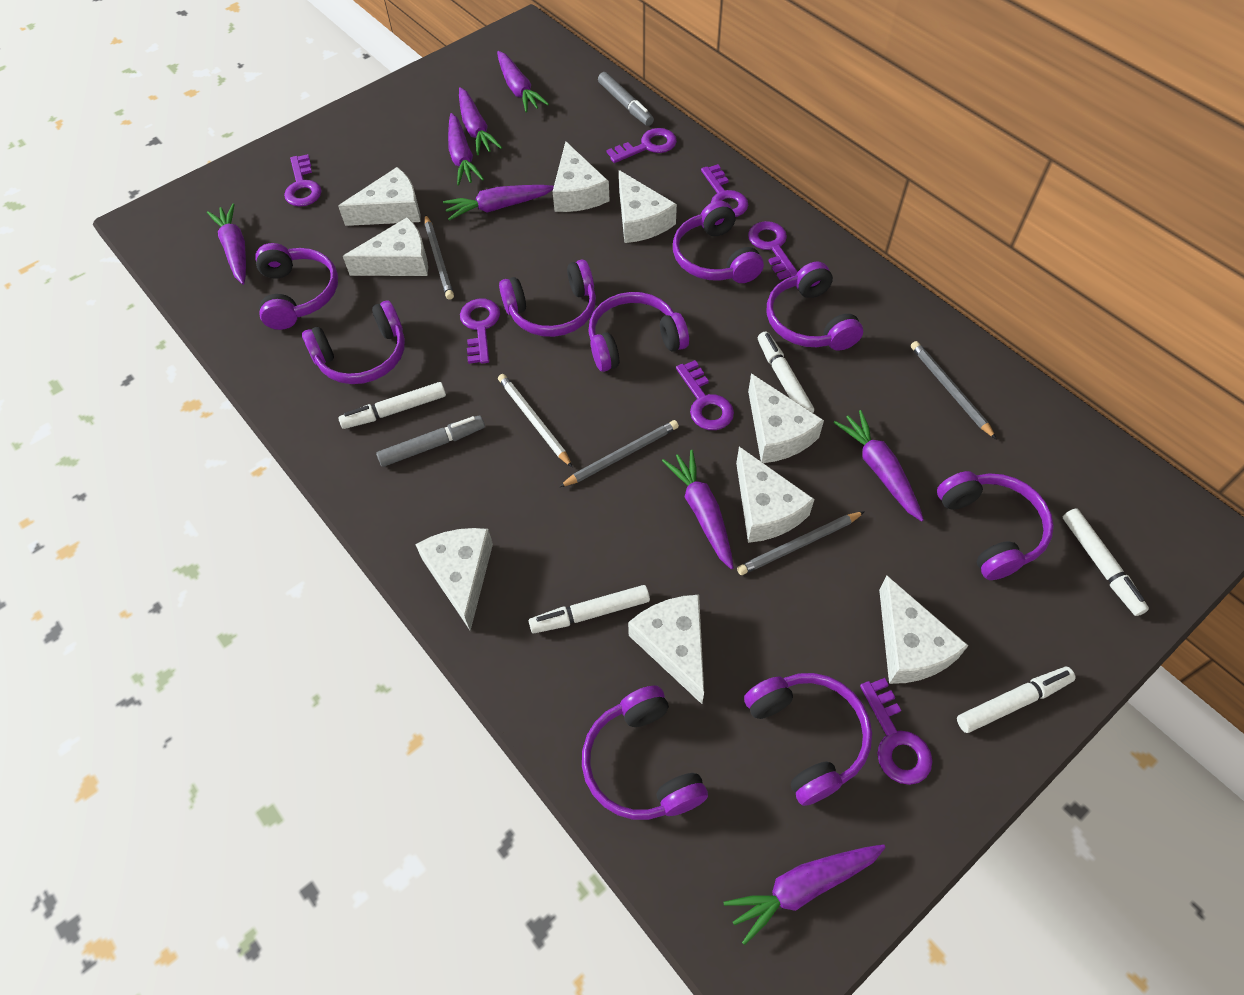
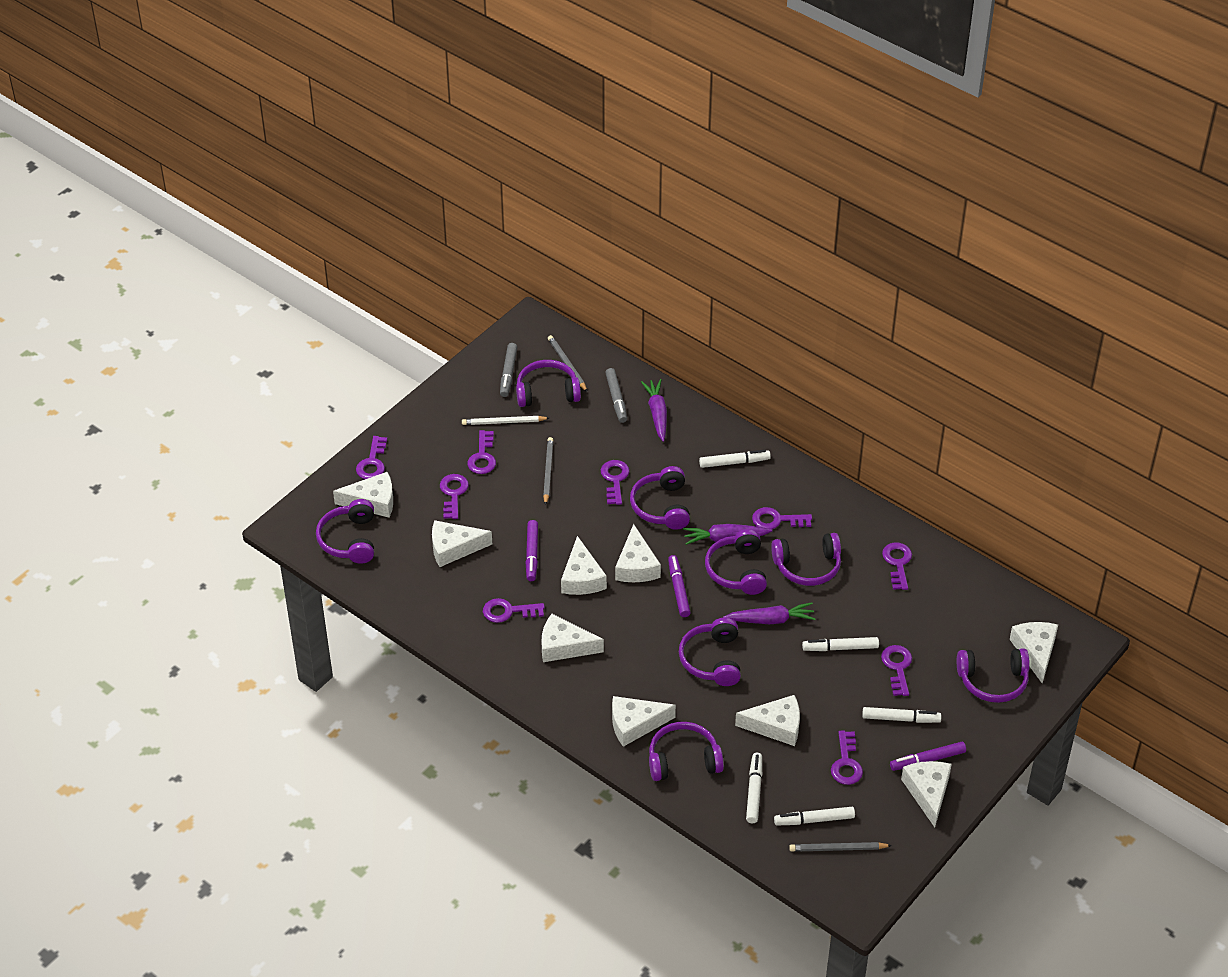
grey pencil: [425,214,454,300] [559,420,679,487] [737,511,865,575] [911,341,996,439] = 4 -> [543,437,553,505] [548,335,587,392] [789,842,892,852] = 3
purple carrot: [207,204,246,285] [443,185,554,221] [448,113,484,186] [459,87,502,155] [497,51,549,113] [662,450,734,569] [723,844,886,945] [833,410,924,521] = 8 -> [641,379,667,442] [683,524,772,545] [723,602,815,624] = 3
purple headphones: [255,243,338,330] [302,301,405,384] [499,260,596,337] [582,686,708,820] [588,292,689,372] [673,200,764,283] [744,673,872,806] [767,262,863,351] [937,471,1054,580] = 9 -> [316,499,374,564] [516,360,581,407] [630,466,690,530] [649,722,724,781] [679,617,741,686] [705,529,767,595] [771,533,841,586] [957,649,1030,703] = 8
purple key: [284,154,321,207] [460,299,500,364] [607,128,677,163] [676,360,734,430] [701,164,748,217] [748,221,798,280] [860,678,933,785] = 7 -> [356,436,387,479] [440,474,469,519] [467,430,496,474] [483,598,545,623] [601,460,629,505] [752,507,812,529] [831,731,863,785] [881,645,912,696] [882,542,912,590] = 9
purple marker: none = 0 -> [526,520,538,581] [668,555,691,617] [890,742,966,771] = 3

